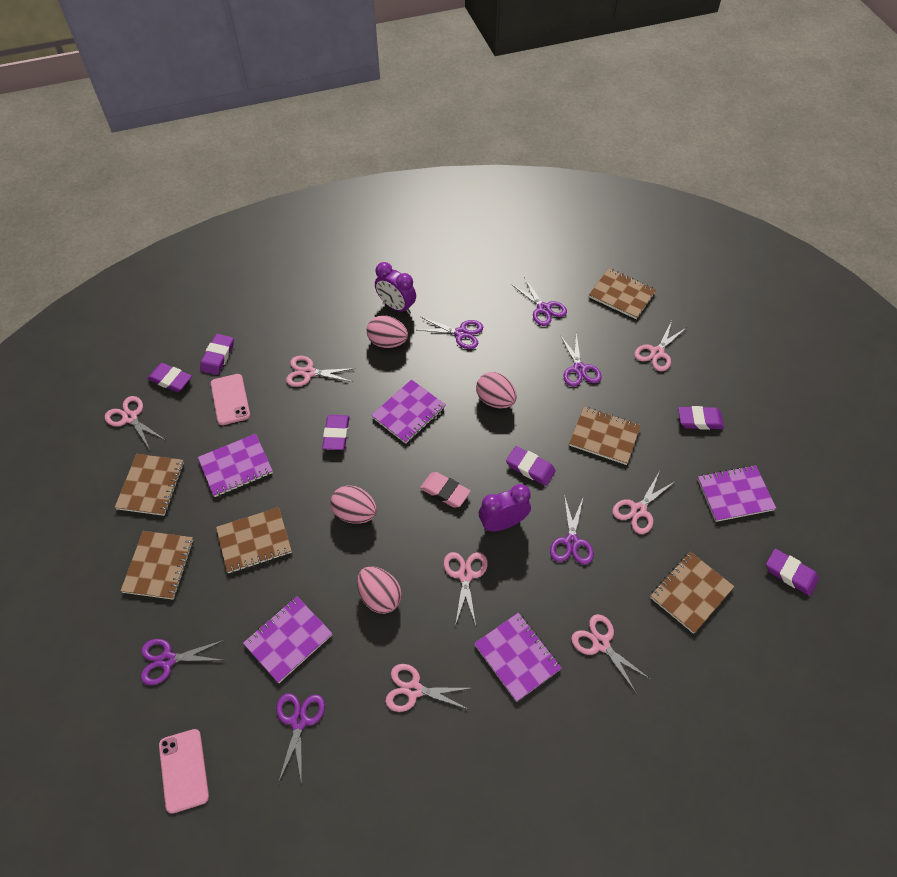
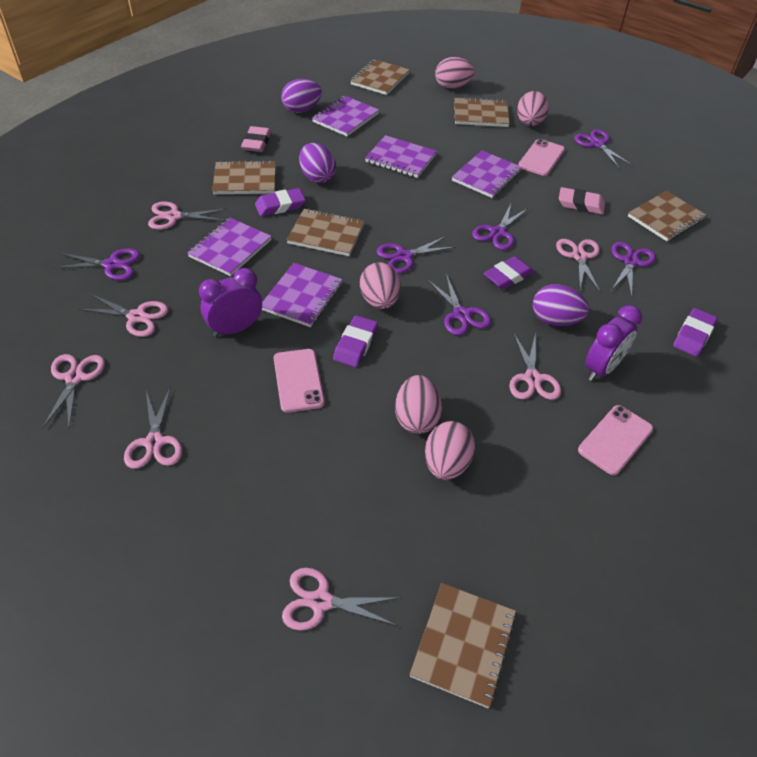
pink egg: [330,485,377,524] [357,566,402,614] [367,315,408,348] [476,372,517,408] = 4 -> [360,262,401,309] [395,375,442,434] [425,421,475,480] [435,57,475,89] [517,91,549,126] = 5
pink eraser: [420,472,471,508] = 1 -> [241,126,271,152] [559,187,605,215] = 2
pink phone: [159,729,209,814] [211,374,250,425] = 2 -> [274,349,324,413] [518,139,565,176] [578,405,653,475] = 3
purple egg: none = 0 -> [281,79,322,113] [299,143,336,183] [533,284,589,326] = 3
purple eraser: [147,363,192,392] [200,334,234,375] [322,415,349,450] [506,446,556,486] [678,406,724,430] [766,549,819,596] = 6 -> [255,188,306,216] [333,315,378,367] [484,256,534,289] [673,308,717,357] = 4

